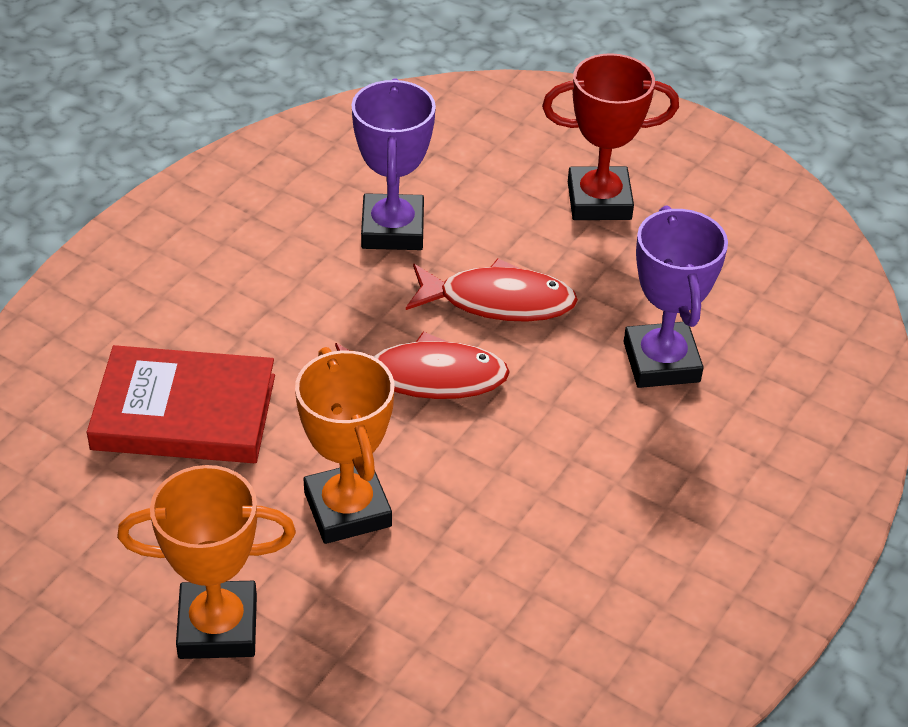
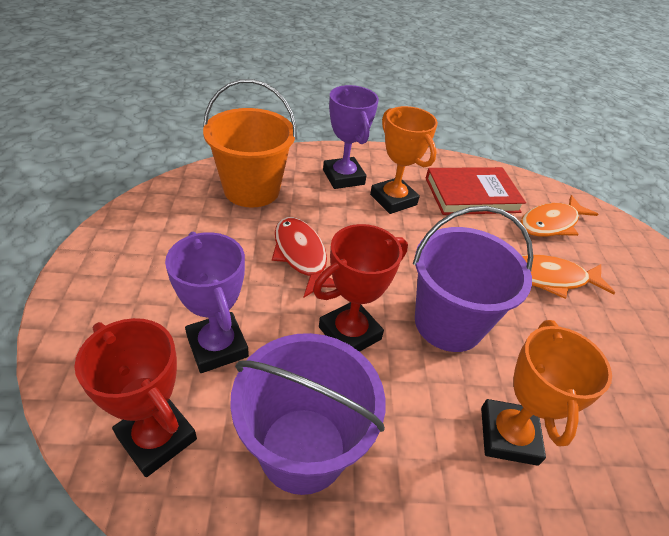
orange bucket: none = 0 -> [203,79,297,208] = 1
orange fish: none = 0 -> [521,195,598,237] [521,255,615,299] = 2
purple bucket: none = 0 -> [230,333,386,495] [413,206,533,352] = 2
red fish: [335,331,510,399] [406,258,578,322] = 2 -> [272,217,336,298] = 1
red trophy: [542,53,679,220] = 1 -> [74,318,197,477] [313,224,408,352] = 2

